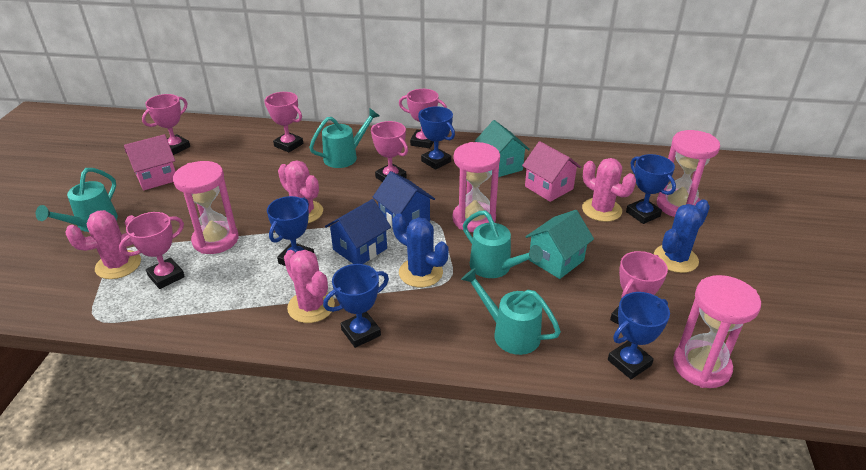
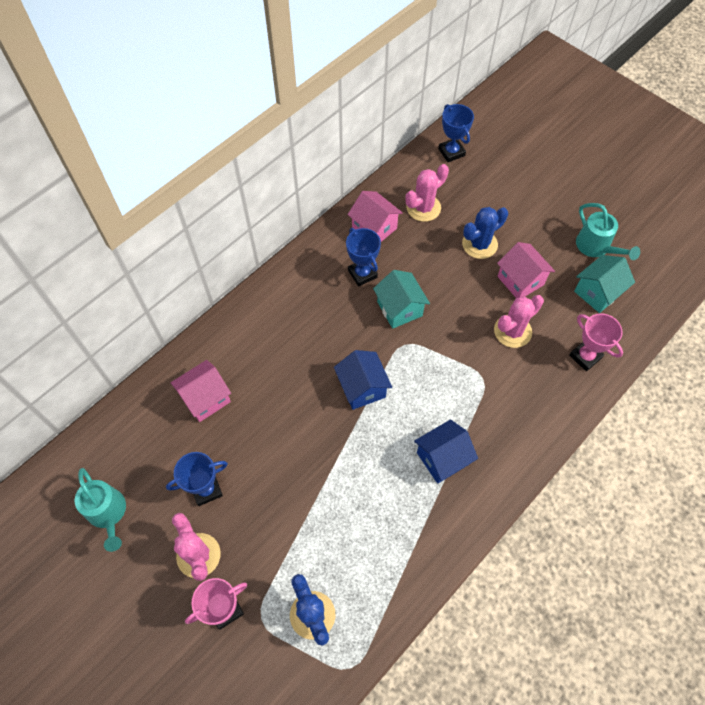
blue trophy: [267,196,314,266] [323,264,389,348] [418,106,455,170] [608,292,670,379] [626,154,676,224] = 5 -> [166,452,228,506] [346,228,381,286] [438,104,474,162] = 3
pink cactus: [65,210,141,279] [278,160,323,223] [284,250,335,323] [582,158,636,222] = 4 -> [172,513,221,581] [405,164,449,222] [494,295,544,348] = 3
pink hourglass: [173,161,239,254] [453,142,500,232] [657,130,720,217] [673,275,761,388] = 4 -> none = 0
pink house: [124,134,176,191] [522,141,581,202] = 2 -> [171,360,231,422] [348,191,403,242] [497,242,555,298] = 3
pink trophy: [119,212,185,289] [142,94,190,155] [265,92,303,152] [371,121,408,182] [399,89,447,148] [610,251,668,325] = 6 -> [185,578,247,630] [569,313,623,371] = 2
turquoise watering can: [36,168,118,232] [309,108,379,168] [461,268,561,355] [463,210,543,278] = 4 -> [75,468,126,552] [576,203,640,260] = 2

